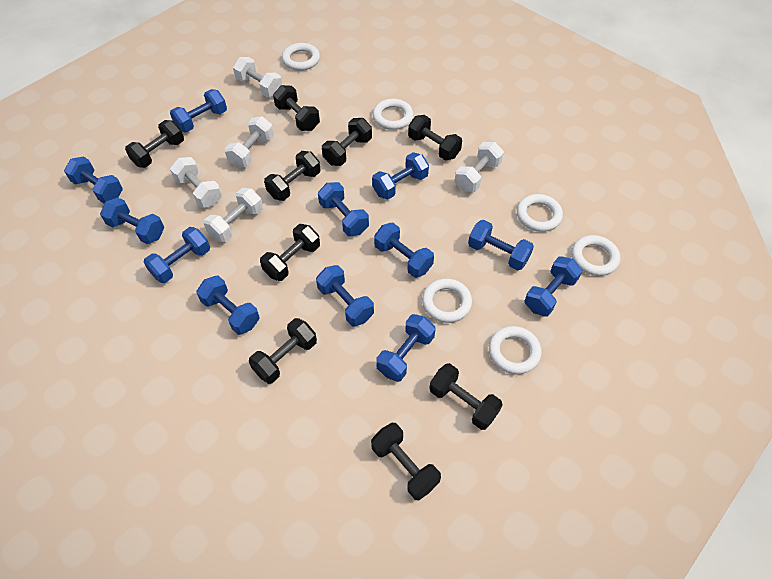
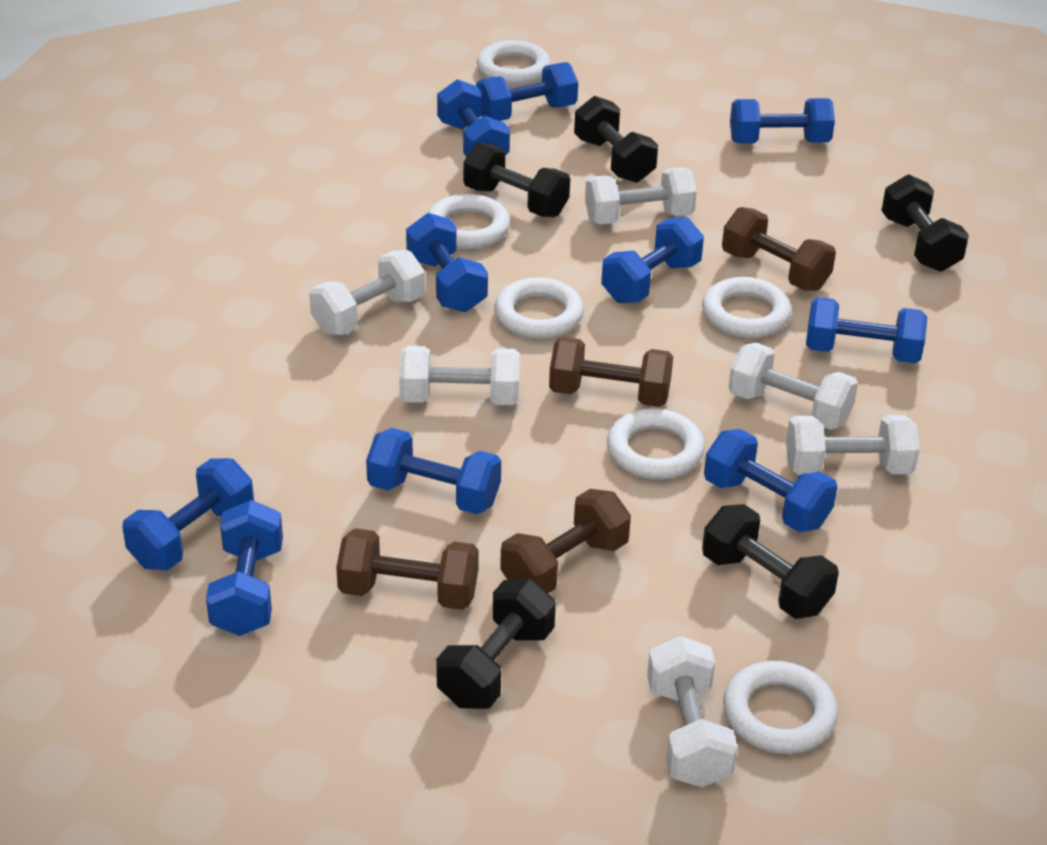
black dumbbell: [125,120,184,168] [249,318,317,384] [260,224,320,281] [264,151,321,201] [273,85,320,131] [322,118,372,166] [371,423,441,500] [408,115,462,161] [429,363,503,430] = 9 -> [436,579,556,709] [463,143,570,217] [574,96,658,183] [702,504,839,619] [881,174,969,272] = 5
blue dumbbell: [64,156,123,203] [100,198,164,244] [144,227,210,283] [170,89,227,132] [196,275,260,335] [316,265,374,326] [318,182,369,236] [372,152,429,200] [374,223,434,278] [376,314,435,382] [468,220,534,270] [525,256,582,316] = 12 -> [122,458,254,570] [206,500,283,636] [366,428,501,514] [406,213,488,312] [437,79,510,157] [476,62,578,121] [601,217,704,303] [704,429,838,532] [730,98,835,144] [806,297,928,363] = 10
brown dumbbell: none = 0 -> [336,528,479,610] [500,489,631,593] [549,337,673,407] [722,207,836,291] = 4
white dumbbell: [170,157,222,208] [204,188,263,242] [225,116,274,168] [233,57,282,97] [455,142,504,192] = 5 -> [309,250,425,335] [399,346,520,405] [585,167,697,224] [647,636,738,787] [728,343,858,430] [786,415,920,475] = 6

